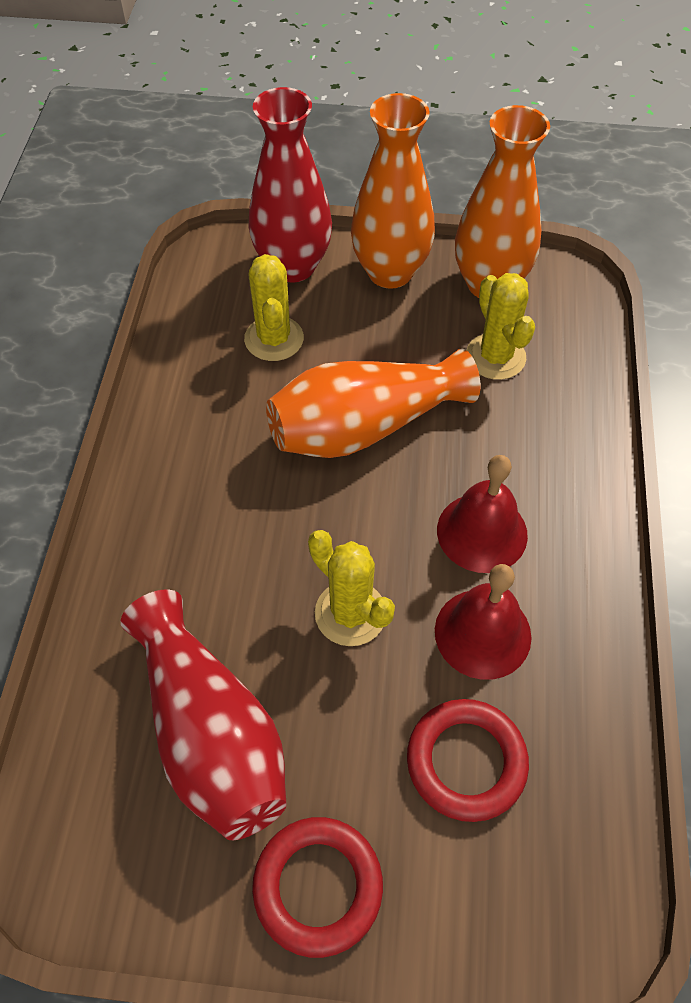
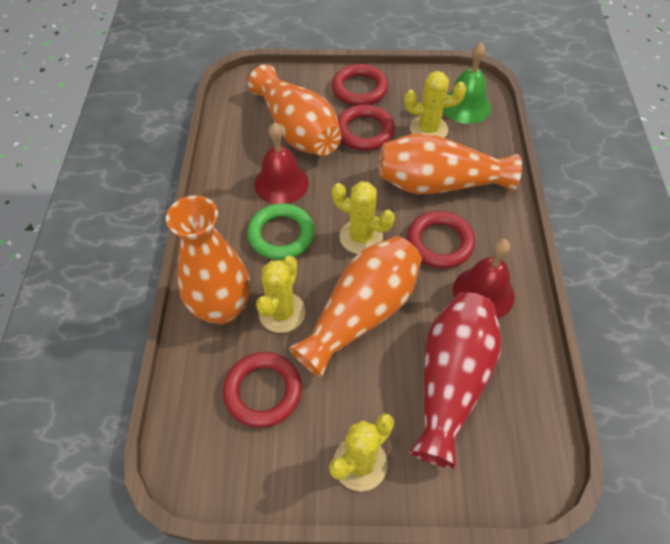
green bell: none = 0 -> [443,43,491,124] = 1
green ring: none = 0 -> [247,203,315,260] = 1
orange vase: [266,348,480,458] [351,93,435,289] [455,105,550,298] = 3 -> [166,196,250,324] [248,64,342,156] [289,236,422,378] [379,133,522,194] = 4
red ring: [252,817,383,958] [407,699,529,822] = 2 -> [223,352,302,428] [332,64,388,106] [338,105,395,150] [407,211,475,268] = 4
red vase: [121,590,287,840] [248,87,332,282] = 2 -> [409,292,502,469] = 1
yellow cactus: [244,254,304,361] [308,530,395,646] [467,273,535,380] = 3 -> [256,256,305,333] [329,413,394,491] [332,181,395,254] [404,71,466,138] = 4

